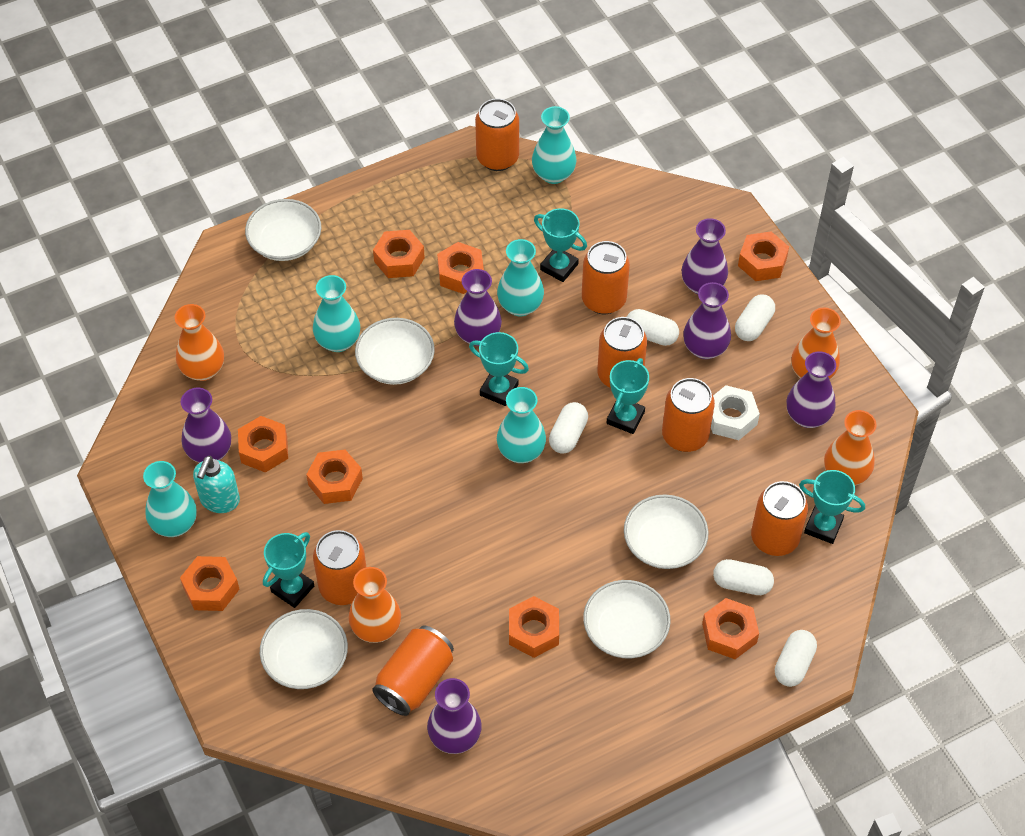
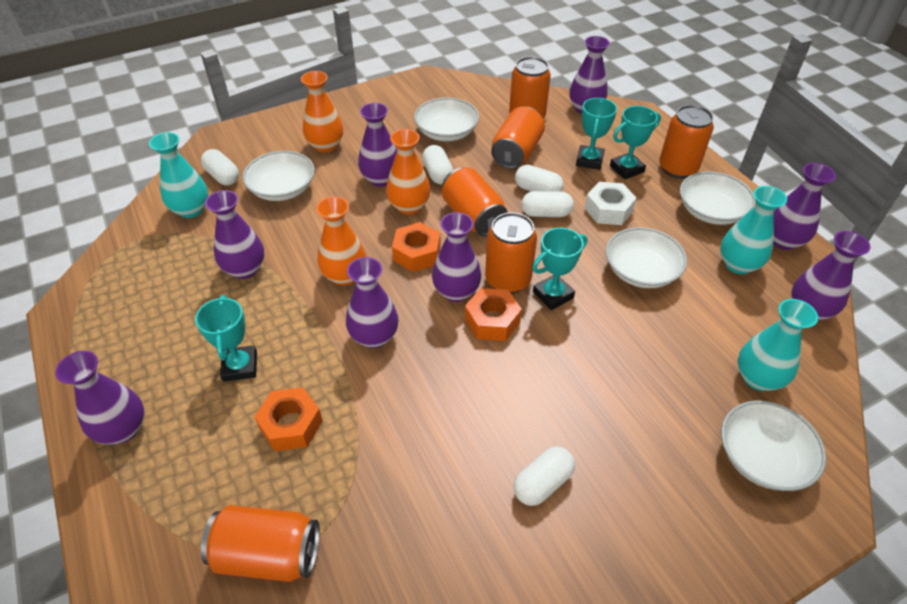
orange can: [313,530,366,605] [372,625,454,716] [475,99,519,171] [582,241,630,314] [597,317,647,388] [662,378,715,452] [751,481,808,556] = 7 -> [201,505,320,582] [442,167,508,236] [485,212,537,294] [491,107,545,169] [509,56,551,118] [659,105,714,179] = 6
orange nut: [180,556,240,611] [238,416,288,473] [306,450,363,504] [373,230,425,278] [437,242,484,294] [509,596,559,658] [702,598,759,659] [738,232,789,281] = 8 -> [254,387,323,451] [392,222,441,272] [465,288,522,341] = 3
orange vase: [175,304,224,381] [349,567,401,643] [792,308,841,379] [824,410,876,486] = 4 -> [301,71,343,153] [316,197,366,286] [386,129,430,215] = 3
purple vase: [181,388,231,463] [427,678,482,754] [454,269,502,346] [682,218,728,295] [683,282,731,359] [787,351,836,428] = 6 -> [55,351,145,445] [205,190,264,279] [346,257,398,348] [358,103,397,187] [432,212,481,302] [570,36,610,114] [773,163,836,250] [791,231,871,321] = 8
turquoise soap dispenser: [193,456,240,513] = 1 -> none = 0
turquoise trophy: [263,532,314,608] [469,332,529,406] [534,208,587,282] [607,358,649,434] [799,470,865,544] = 5 -> [195,295,257,382] [532,228,587,310] [576,98,617,170] [610,106,661,179] = 4
turquoise vase: [143,461,197,537] [313,275,360,352] [497,239,544,317] [497,387,546,463] [532,106,577,184] = 5 -> [149,132,208,218] [720,186,787,274] [738,299,818,391] = 3

